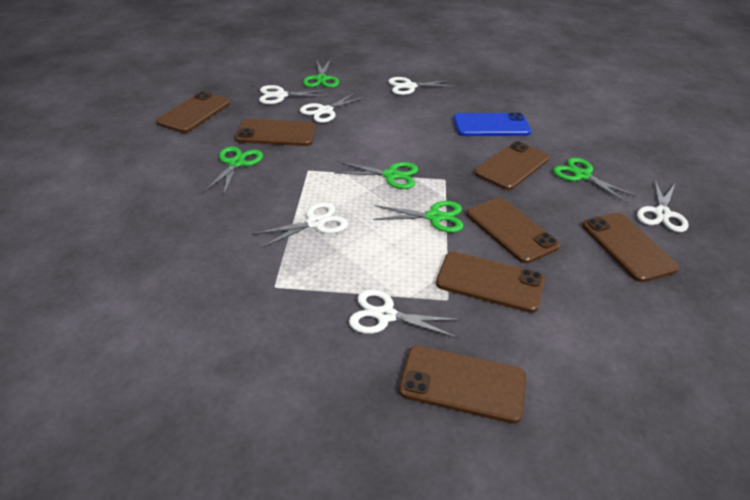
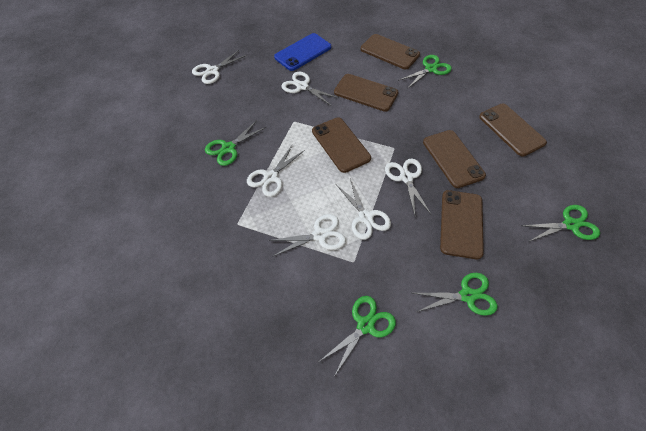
brown phone: [156,91,230,133] [235,119,316,146] [399,345,526,424] [436,251,545,313] [466,198,560,264] [474,141,550,190] [582,213,679,282] = 7 -> [312,118,371,173] [334,74,398,112] [361,34,420,69] [423,130,486,188] [440,190,484,259] [479,104,547,157] = 6

